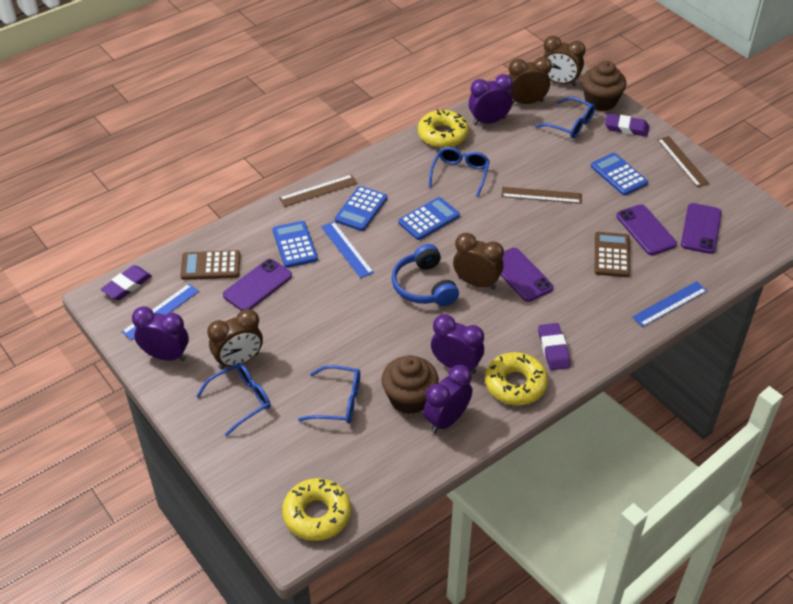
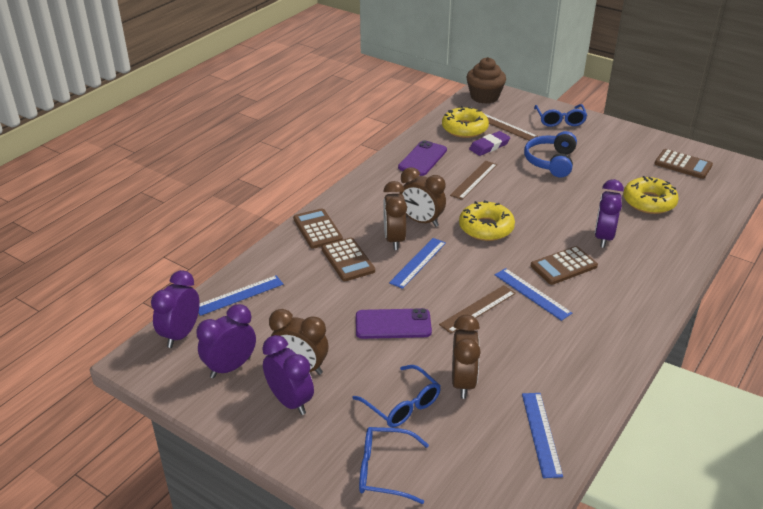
blue calculator: [272,221,318,268] [335,186,387,231] [398,197,460,240] [591,153,648,195] = 4 -> none = 0
blue glasses: [196,363,270,436] [298,365,360,424] [429,147,490,197] [535,97,595,139] = 4 -> [352,365,441,428] [359,427,429,504] [534,104,587,127] = 3
blue ruler: [122,284,199,340] [321,221,374,278] [632,281,707,327] = 3 -> [199,275,283,316] [389,238,446,289] [495,268,572,321] [522,393,563,478] = 4
brown calculator: [181,250,240,280] [595,232,630,277] = 2 -> [293,208,343,249] [322,238,375,281] [531,246,598,285] [654,149,713,179] = 4
brown cupcake: [381,355,439,414] [582,61,626,111] = 2 -> [466,57,506,104] = 1
purple eraser: [101,265,152,300] [538,323,571,370] [605,114,649,137] = 3 -> [469,131,510,156] = 1
purple phone: [223,259,292,311] [501,248,553,302] [616,204,677,255] [681,203,722,254] = 4 -> [356,308,432,339] [398,140,447,176] = 2

